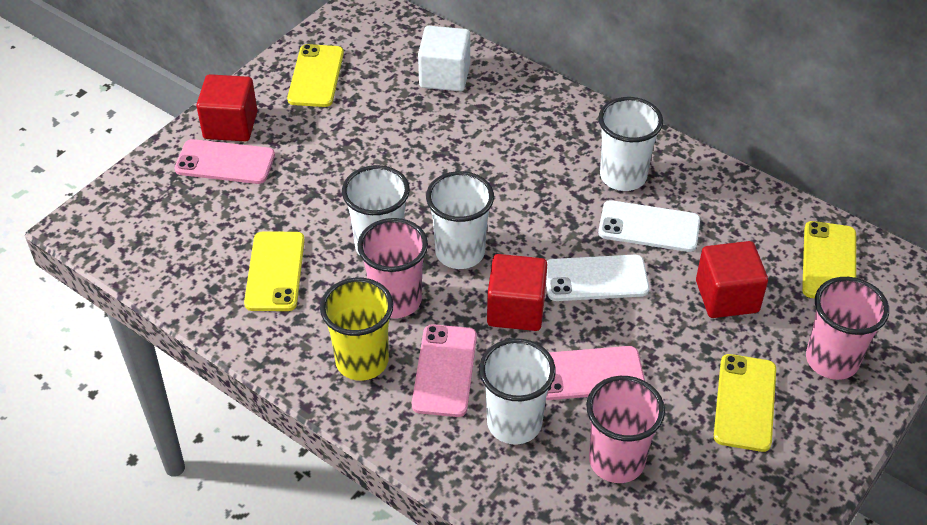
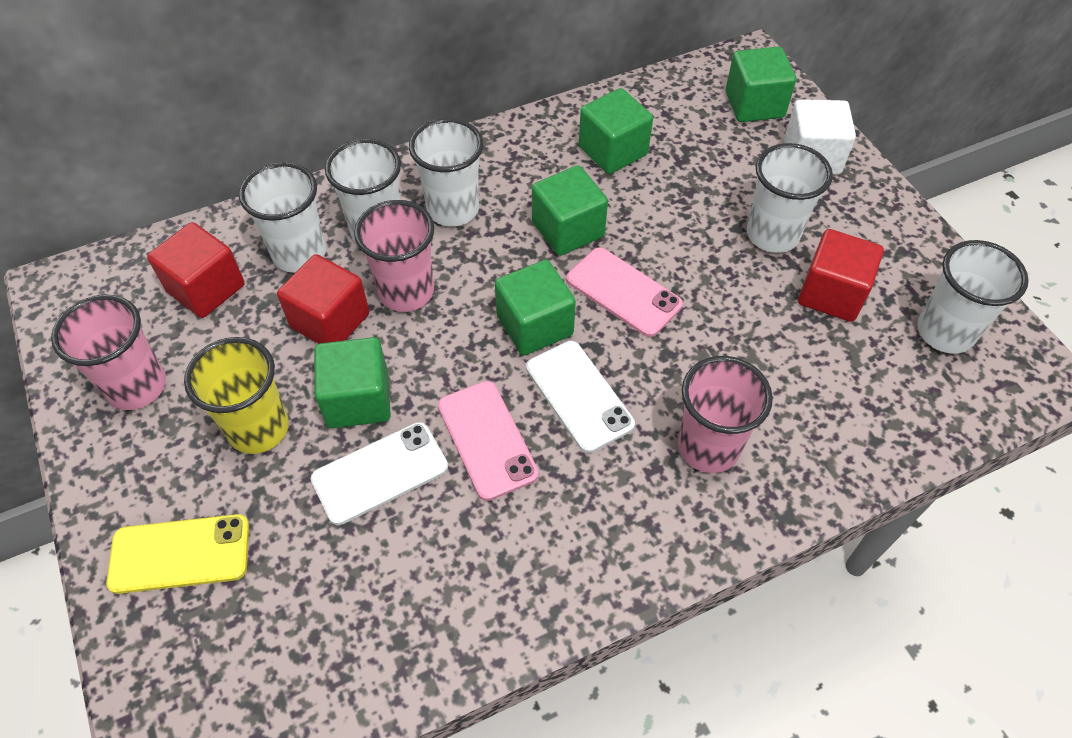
green cube: none = 0 -> [314,337,391,428] [495,260,576,355] [532,165,608,256] [579,88,653,174] [726,46,796,122] = 5
pink phone: [175,139,275,184] [412,324,477,417] [546,346,645,400] = 3 -> [438,381,539,501] [566,247,683,337] = 2
white cup: [342,165,410,256] [426,171,494,269] [479,338,556,444] [598,97,663,191] = 4 -> [239,162,326,273] [325,139,401,242] [409,118,483,227] [747,143,833,253] [917,240,1029,354] = 5
yellow phone: [244,231,305,311] [287,44,344,107] [714,354,776,452] [802,221,856,298] = 4 -> [106,514,249,594] = 1

